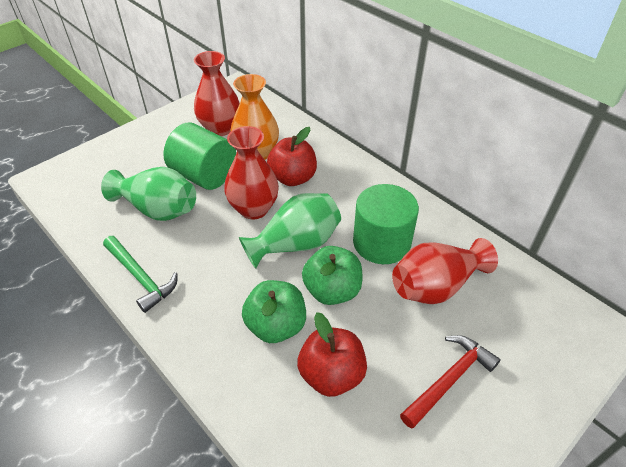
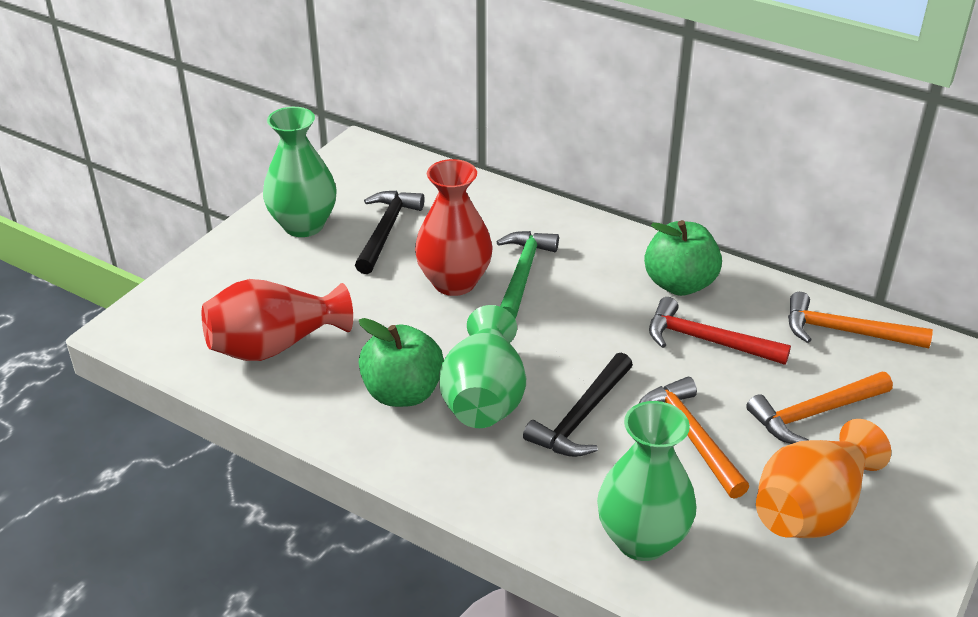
black hammer: none = 0 -> [355,191,425,274] [523,352,633,457] = 2
green cylinder: [163,122,236,190] [353,184,419,264] = 2 -> none = 0
green vase: [101,167,196,221] [239,193,341,269] = 2 -> [263,107,337,237] [439,305,526,428] [597,401,697,561] = 3
orange hammer: none = 0 -> [639,377,749,499] [746,372,893,444] [788,292,933,348] = 3
red apple: [267,127,317,186] [297,312,367,397] = 2 -> none = 0
red vase: [194,51,240,136] [224,126,279,220] [392,238,498,304] = 3 -> [202,279,353,361] [415,159,493,296] = 2

